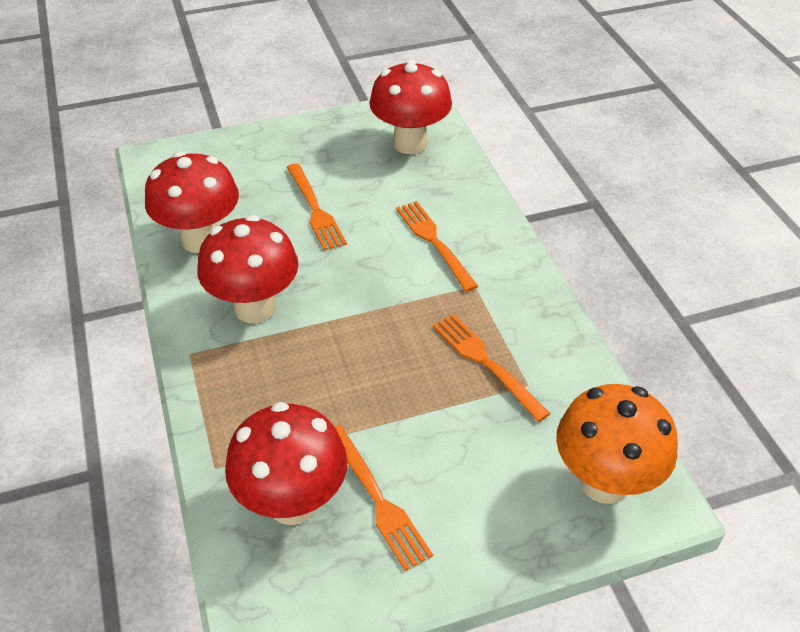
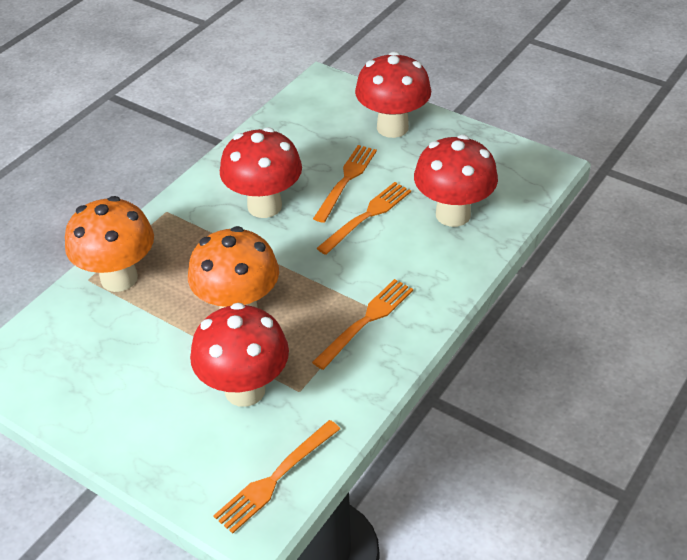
orange mushroom: [556,384,678,504] = 1 -> [65,196,154,292] [188,226,279,309] = 2

